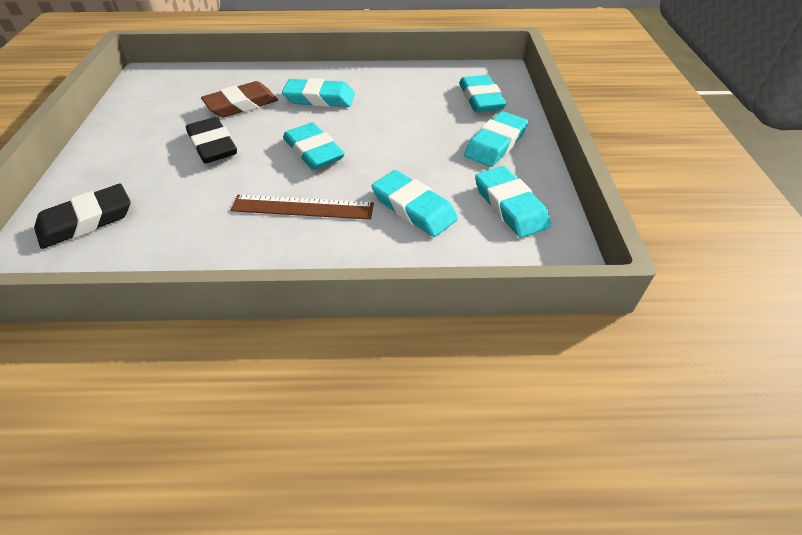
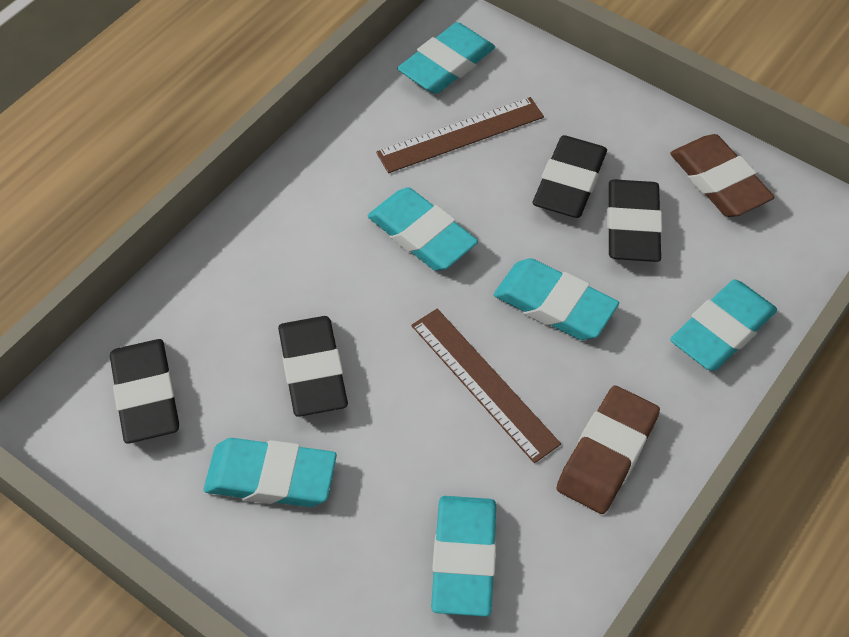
black eraser: [34,184,130,249] [186,117,237,164] = 2 -> [110,339,179,444] [278,316,348,417] [533,135,607,218] [607,179,662,262] = 4
brown eraser: [201,81,278,117] = 1 -> [556,385,660,514] [670,134,775,217] = 2
brown ruler: [230,195,374,220] = 1 -> [376,97,544,173] [411,309,561,463] = 2

